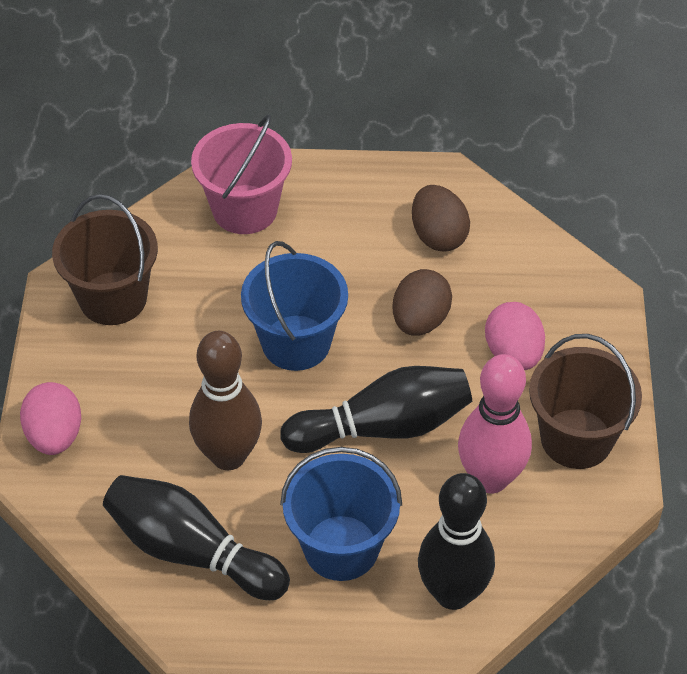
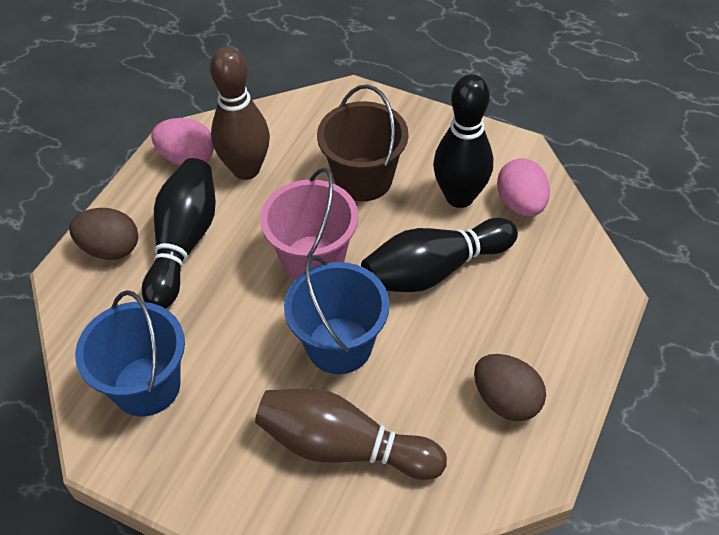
brown bowling pin: [189,331,262,470] = 1 -> [210,47,270,180] [255,388,447,480] = 2
brown bucket: [52,194,158,325] [529,334,642,469] = 2 -> [317,85,408,201] = 1
pink bowling pin: [458,354,532,494] = 1 -> none = 0

